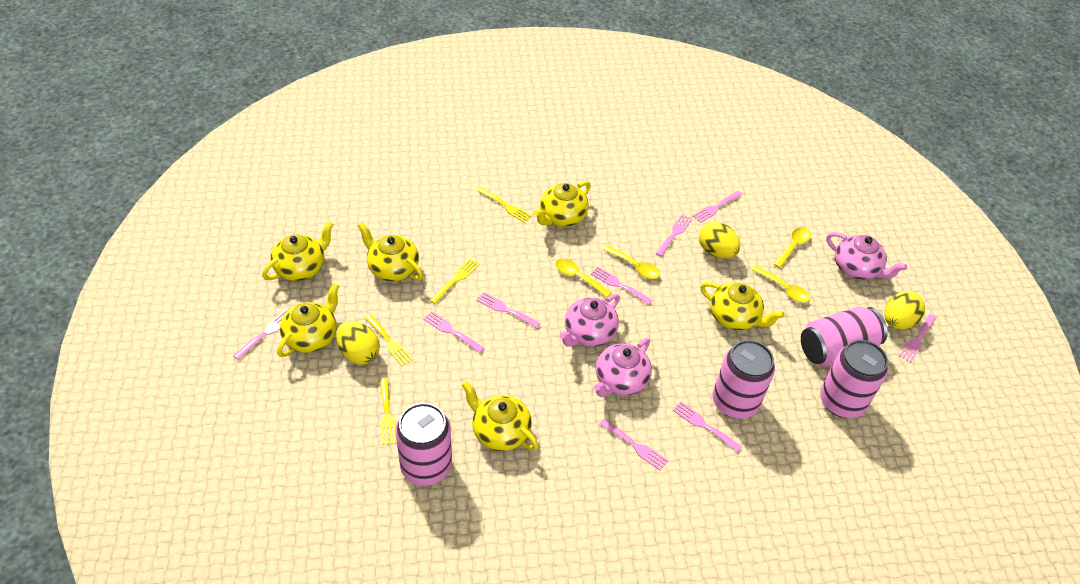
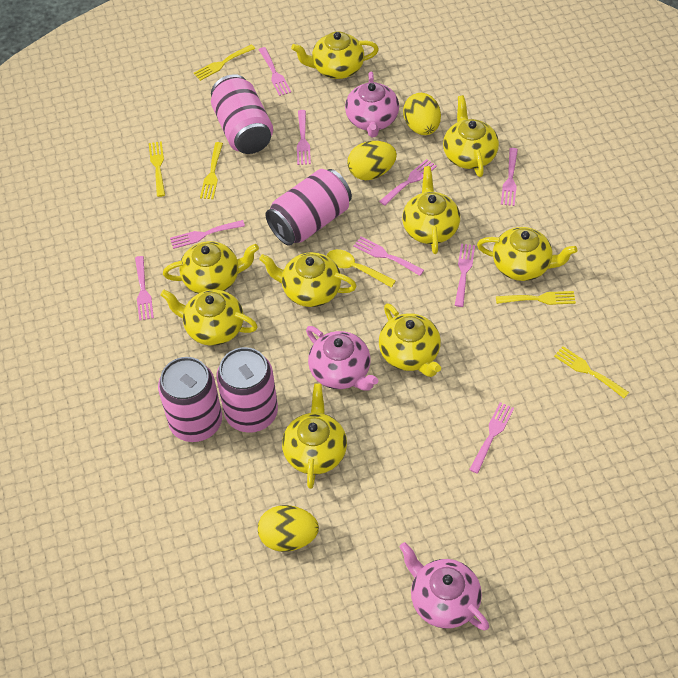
yellow fork: [365,314,413,366] [380,378,397,445] [429,259,480,304] [478,187,532,223] = 4 -> [149,141,165,197] [194,44,255,81] [200,142,223,199] [496,291,576,305] [554,346,629,398] = 5
yellow spoon: [555,258,612,297] [603,245,660,279] [751,265,810,302] [773,227,811,268] = 4 -> [327,249,396,288] = 1
yellow teapot: [262,221,334,281] [277,283,339,357] [358,222,423,281] [462,381,539,451] [534,181,591,227] [700,282,785,330] = 6 -> [160,290,258,346] [163,241,259,294] [259,252,357,307] [282,383,347,489] [291,31,379,79] [379,303,441,377] [402,166,460,254] [443,95,499,177] [477,227,577,281] = 9

